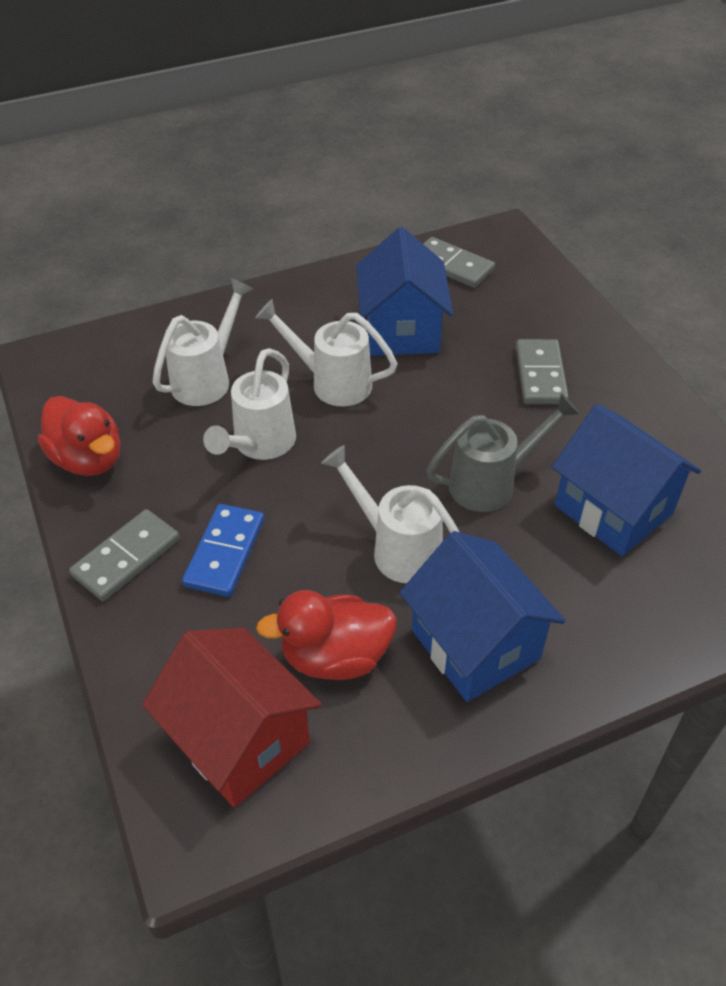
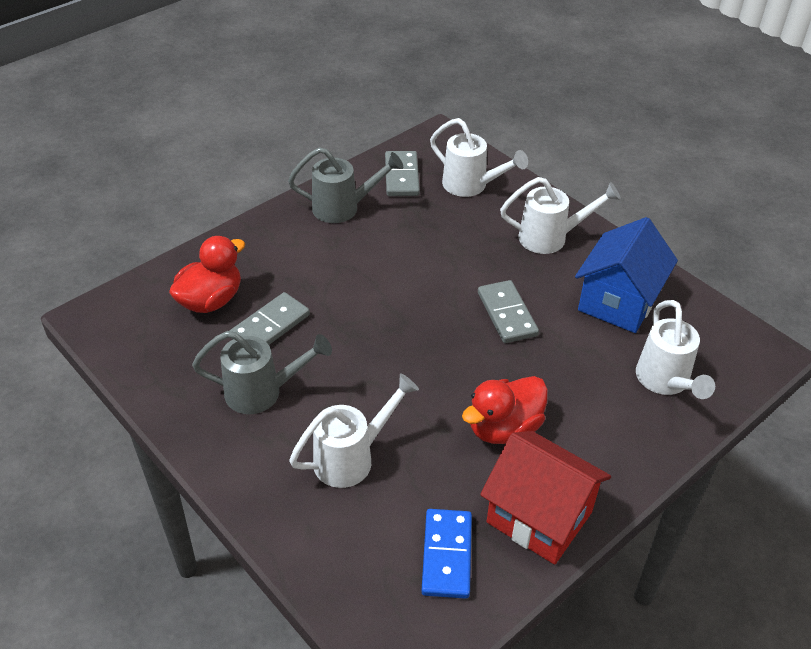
blue house: [356,227,453,356] [400,531,566,702] [552,404,701,556] = 3 -> [575,217,678,333] = 1
grey watering can: [426,393,580,512] = 1 -> [192,331,332,414] [288,147,403,223] = 2

